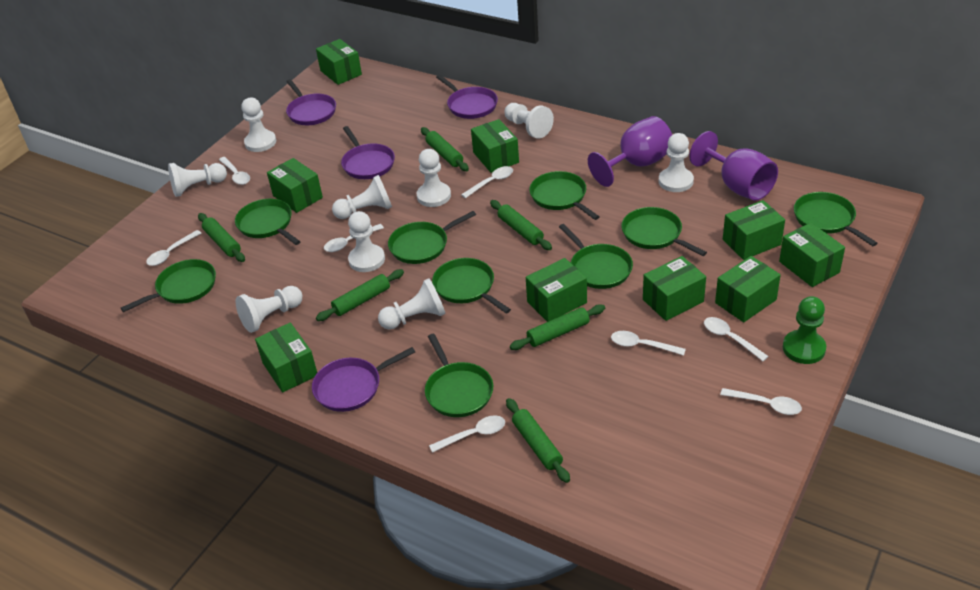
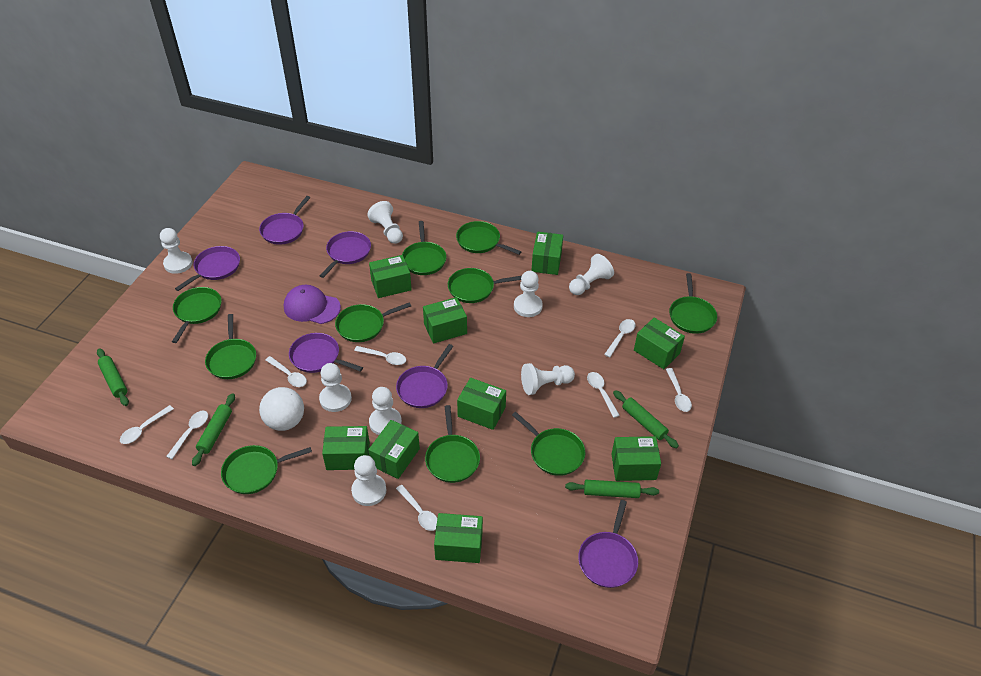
green pan: [121,259,216,312] [235,199,301,245] [388,211,476,264] [425,334,493,417] [432,258,511,313] [529,171,600,220] [559,224,633,289] [621,207,707,256] [794,192,877,246] = 9 -> [172,287,222,343] [205,314,256,379] [221,445,312,494] [335,302,411,342] [402,221,446,275] [425,405,480,483] [448,268,522,303] [456,221,521,255] [512,412,585,476] [669,273,717,334] = 10
green pawn: [783,296,826,364] = 1 -> none = 0
green rolling pin: [198,213,245,262] [316,269,404,321] [421,127,469,171] [490,200,552,250] [506,398,570,483] [510,304,605,350] = 6 -> [97,348,129,406] [192,393,235,466] [565,480,659,498] [613,390,679,449] = 4
purple cap: none = 0 -> [284,285,341,324] = 1
purple goblet: [588,116,672,187] [689,131,778,201] = 2 -> none = 0
purple pan: [286,79,336,125] [312,347,415,412] [341,126,395,179] [436,75,498,119] = 4 -> [175,246,240,291] [259,196,310,245] [289,333,363,373] [320,231,371,278] [396,344,453,408] [578,500,638,588] = 6
white ball: none = 0 -> [259,387,304,431] = 1
white pawn: [168,163,227,197] [236,286,302,333] [241,98,276,152] [332,175,392,219] [348,211,385,272] [378,278,446,330] [417,149,451,207] [504,103,554,139] [659,133,694,192] = 9 -> [160,228,193,274] [319,363,352,412] [351,455,386,506] [367,201,403,244] [369,387,402,435] [514,271,543,317] [521,363,575,395] [569,254,614,295] = 8

